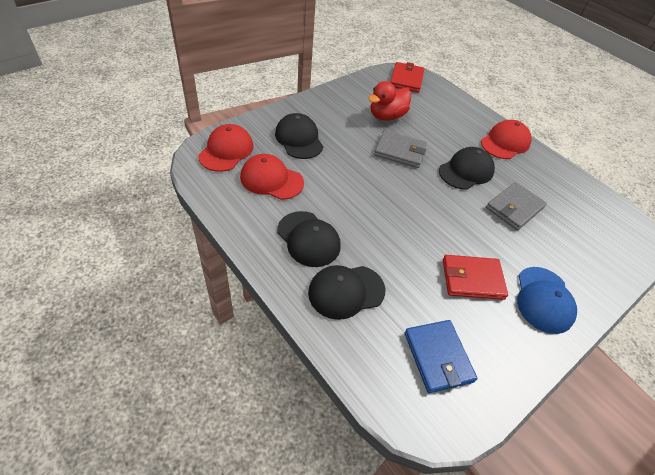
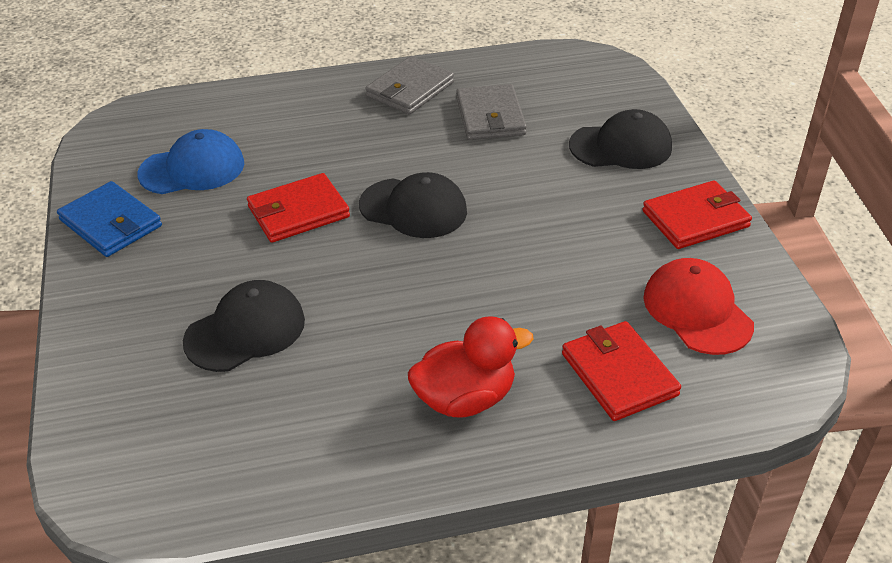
black cap: [275,113,323,159] [277,211,341,267] [308,265,386,320] [439,147,495,190] = 4 -> [183,280,305,372] [359,172,467,238] [569,109,672,169] = 3
red cap: [198,124,254,172] [240,154,304,200] [481,120,531,159] = 3 -> [643,258,754,355] = 1
red wallet: [390,62,424,93] [443,255,508,300] = 2 -> [247,173,350,243] [562,321,681,421] [642,180,752,249] = 3

